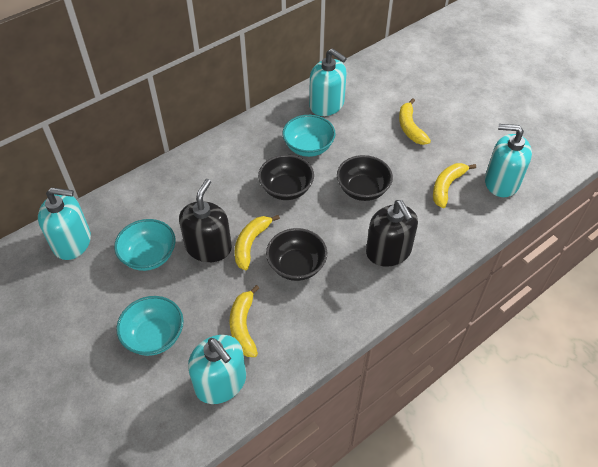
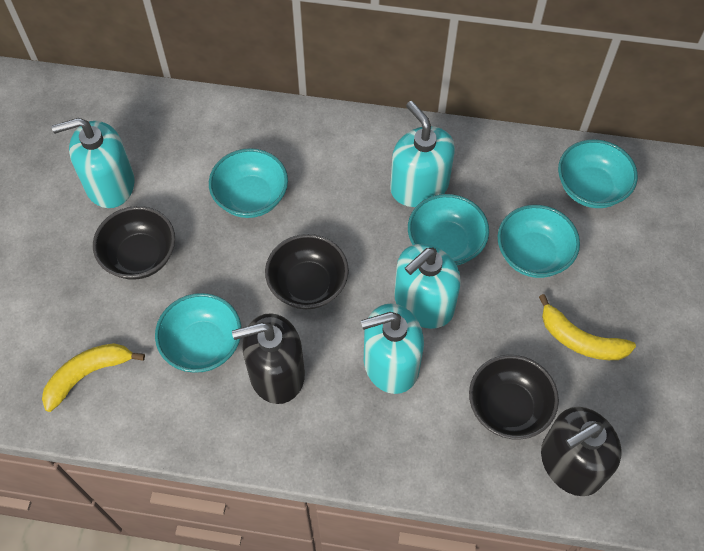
turquoise bowl: [114,219,176,271] [116,296,184,356] [282,115,336,157] = 3 -> [155,293,241,373] [209,148,288,218] [408,194,489,266] [498,205,580,278] [558,139,638,208] = 5
yellow banana: [230,285,259,357] [234,215,280,270] [399,98,431,145] [433,163,476,208] = 4 -> [42,343,145,412] [539,294,636,360] = 2

